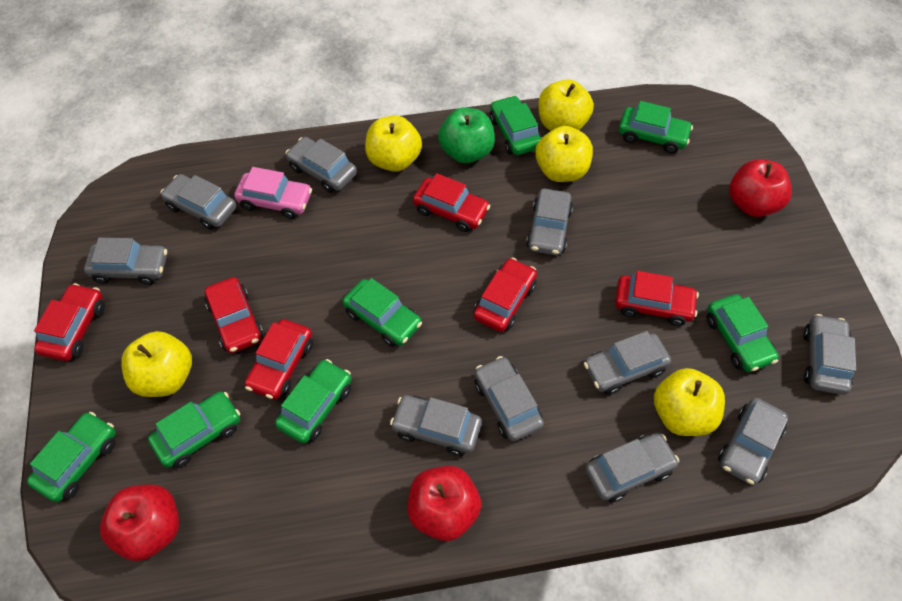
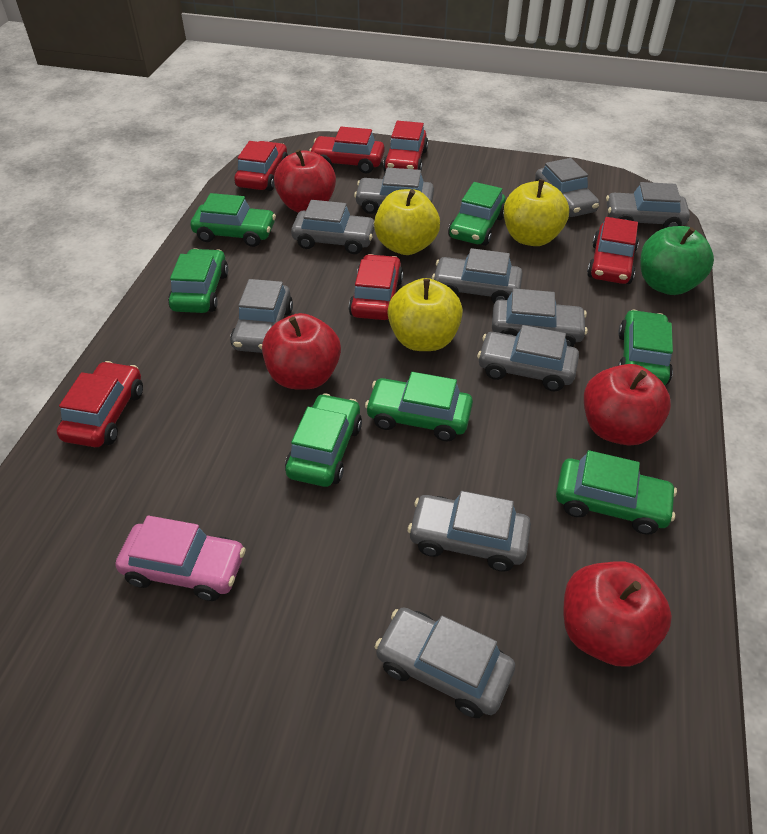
red apple: [100,484,179,561] [408,466,482,541] [729,159,792,217] = 3 -> [262,313,341,390] [274,149,336,213] [564,561,672,667] [584,364,671,445] = 4
yellow apple: [121,331,192,397] [365,115,422,172] [535,126,593,182] [538,80,594,131] [654,368,725,436] = 5 -> [374,189,440,255] [387,278,463,351] [504,179,569,246] = 3

